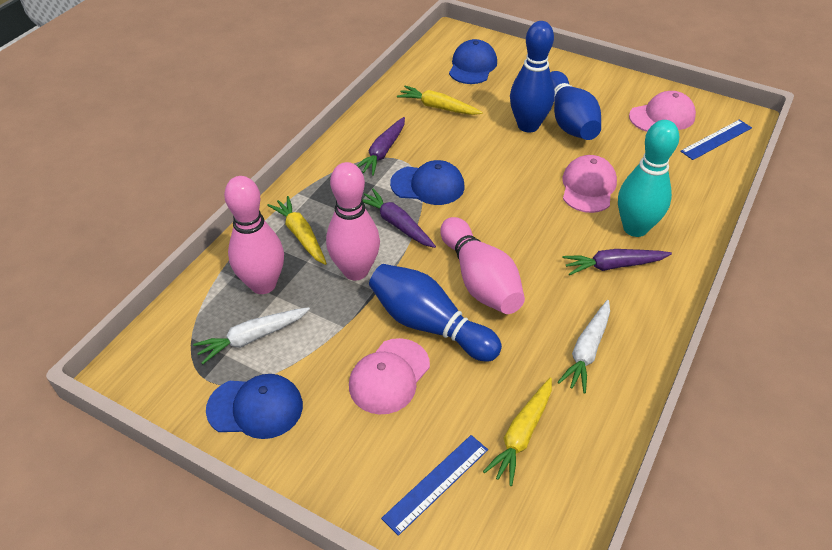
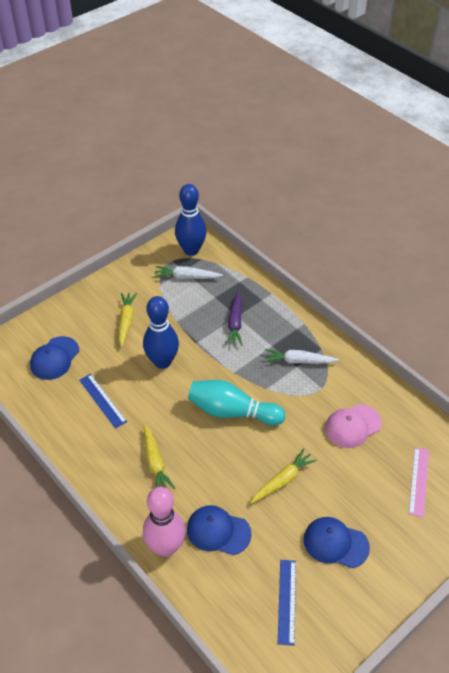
blue bowling pin: [369,264,502,362] [510,21,555,133] [550,71,601,140] = 3 -> [143,296,179,369] [175,184,206,256] = 2
pink bowling pin: [224,176,284,294] [326,162,380,281] [440,217,525,314] = 3 -> [143,487,186,557] = 1
pink cap: [349,338,430,415] [563,155,617,213] [629,91,696,132] = 3 -> [325,404,382,448] = 1
pink ruler: none = 0 -> [409,447,429,517] = 1
purple carrot: [357,117,405,176] [362,188,436,248] [562,249,672,275] = 3 -> [225,291,242,346] = 1

